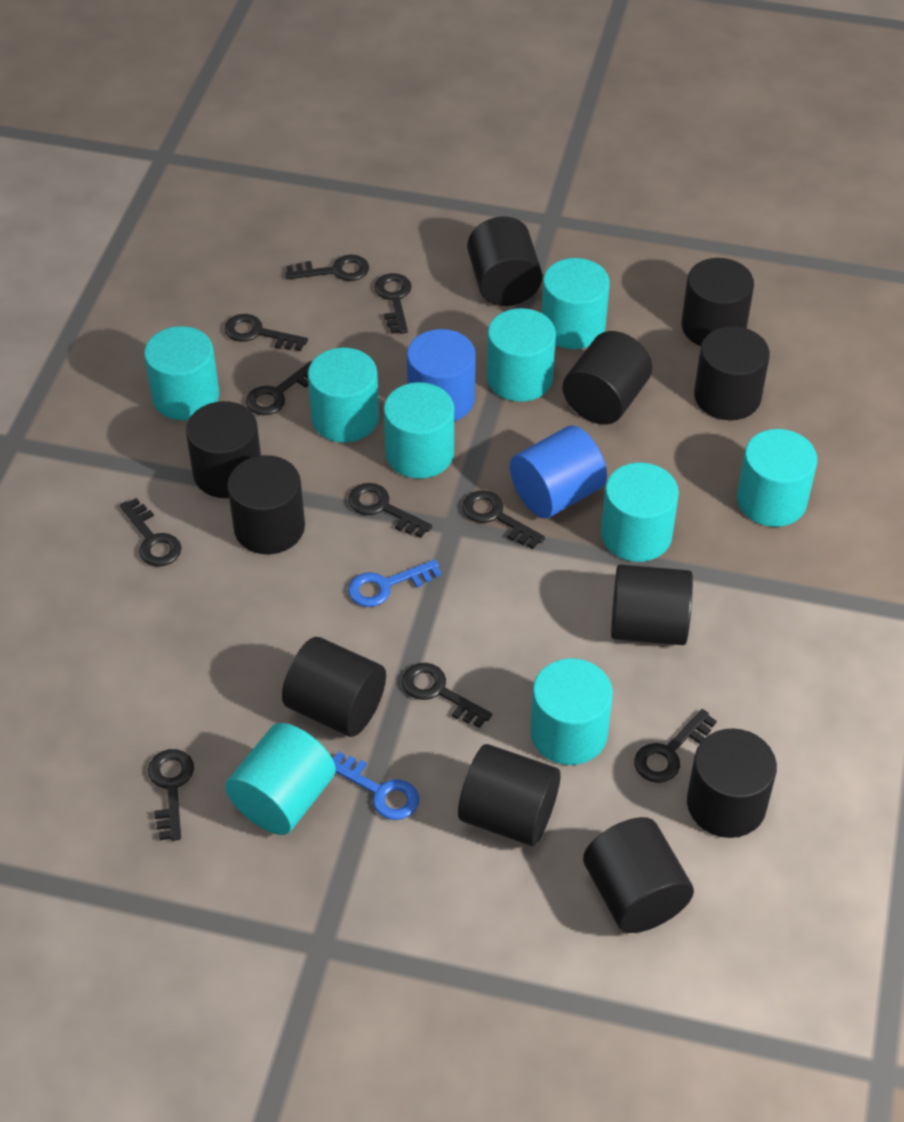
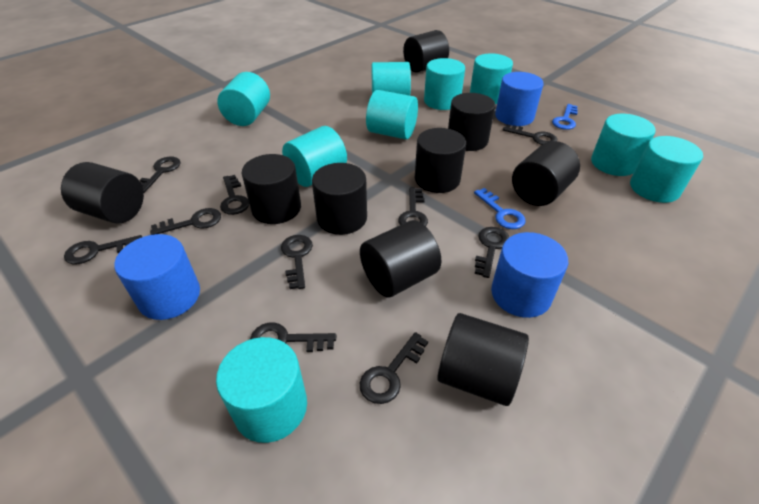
black cylinder: [186,401,261,498] [227,455,305,554] [282,637,386,737] [458,744,561,846] [467,216,542,306] [563,331,652,425] [583,817,694,933] [611,564,693,645] [682,258,754,346] [687,728,777,838] [694,326,770,420] = 11 -> [61,162,144,224] [241,154,301,224] [312,163,367,235] [360,220,441,298] [403,30,449,73] [415,128,466,193] [437,313,529,406] [448,93,495,151] [512,141,580,206] = 9
blue cylinder: [407,329,476,421] [510,426,607,518] = 2 -> [114,234,200,320] [491,232,568,318] [495,72,544,126] = 3

